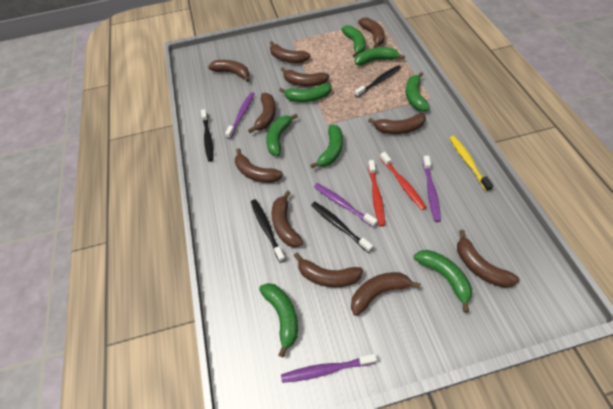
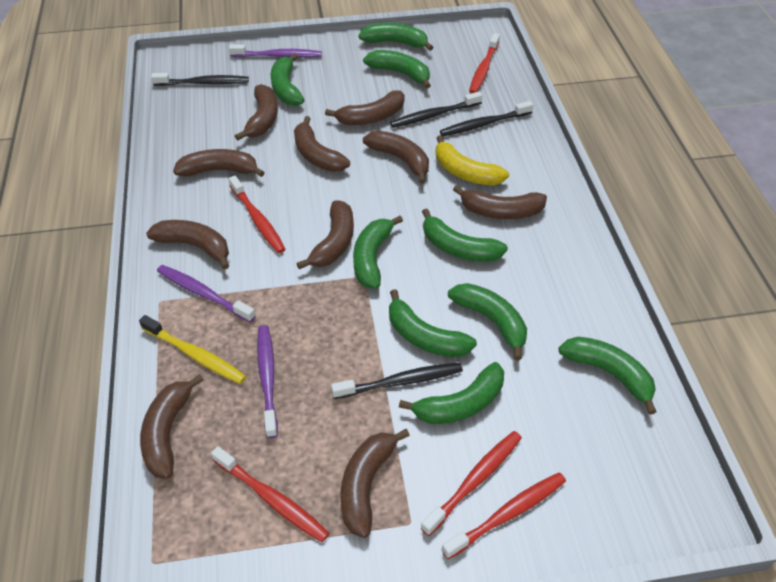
brown banana: [208,60,249,82] [235,148,283,183] [248,93,276,133] [270,41,311,63] [272,190,303,248] [281,67,329,87] [294,253,363,287] [351,272,421,316] [358,17,385,48] [368,113,426,134] [457,230,520,288] = 11 -> [140,374,204,479] [146,220,229,269] [173,149,265,177] [235,84,278,141] [294,116,350,172] [296,200,354,269] [325,90,405,125] [340,429,410,538] [363,131,429,184] [453,185,547,219] = 10
green banana: [259,283,298,358] [266,114,298,156] [279,83,331,102] [310,125,343,168] [341,25,365,57] [355,47,405,65] [406,72,430,112] [414,250,472,313] = 8 -> [270,53,305,106] [353,216,403,289] [359,23,433,51] [363,50,431,89] [389,289,477,357] [399,362,504,424] [422,209,508,262] [448,283,527,360] [559,337,656,415] = 9
purple toothbrush: [225,92,255,139] [281,354,377,383] [314,183,377,228] [422,156,441,222] = 4 -> [157,265,256,322] [229,45,322,58] [257,325,278,438] = 3
red toothbrush: [368,160,385,227] [380,152,427,210] = 2 -> [211,446,329,542] [229,176,286,253] [421,431,522,536] [441,472,566,559] [469,33,500,94] = 5
yellow banana: none = 0 -> [436,135,509,185] = 1

